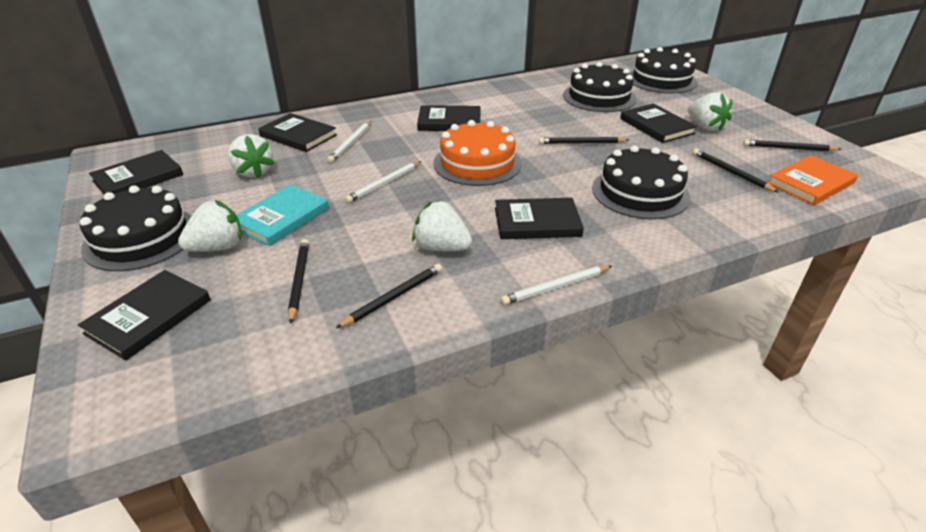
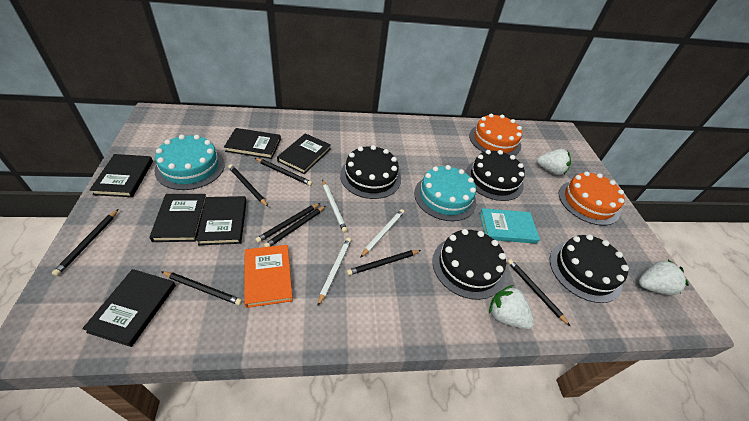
black pencil: [288,239,309,324] [336,264,442,328] [538,137,629,144] [693,149,778,192] [743,139,841,151] = 5 -> [52,209,118,276] [161,271,242,305] [228,164,268,207] [255,158,313,186] [255,203,320,243] [264,206,326,247] [347,250,421,275] [508,259,570,326] = 8
orange cake: [433,120,522,186] = 1 -> [469,114,522,156] [558,171,625,226] = 2
turquoise cake: none = 0 -> [154,134,225,190] [414,165,476,221] = 2
white strawberry: [178,200,242,252] [228,134,275,178] [412,200,472,251] [688,92,733,132] = 4 -> [489,285,534,329] [537,149,571,175] [638,260,689,295] = 3

